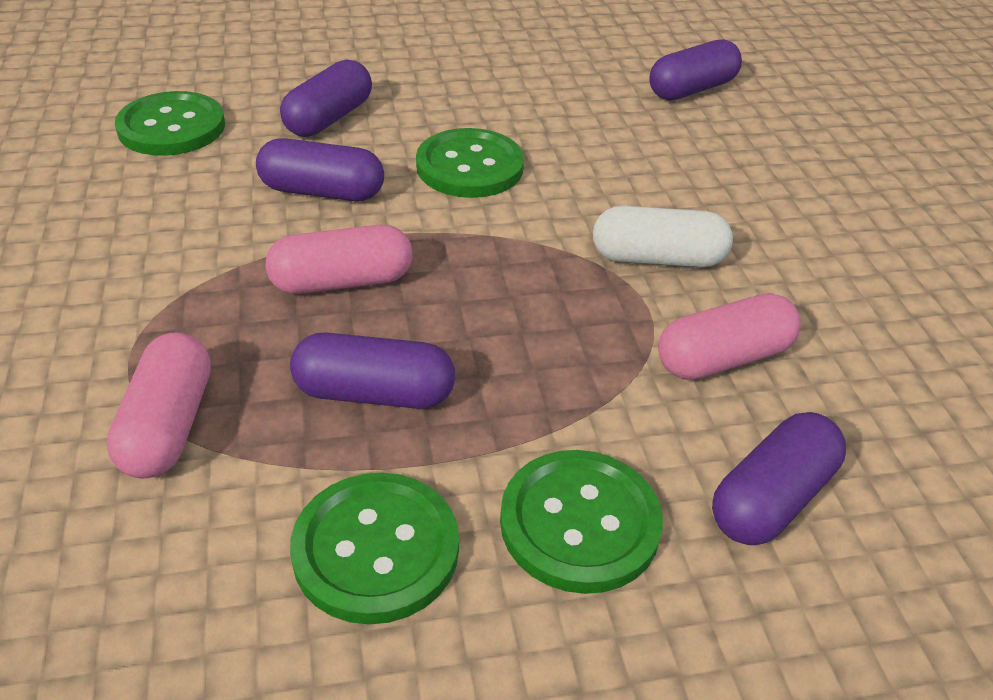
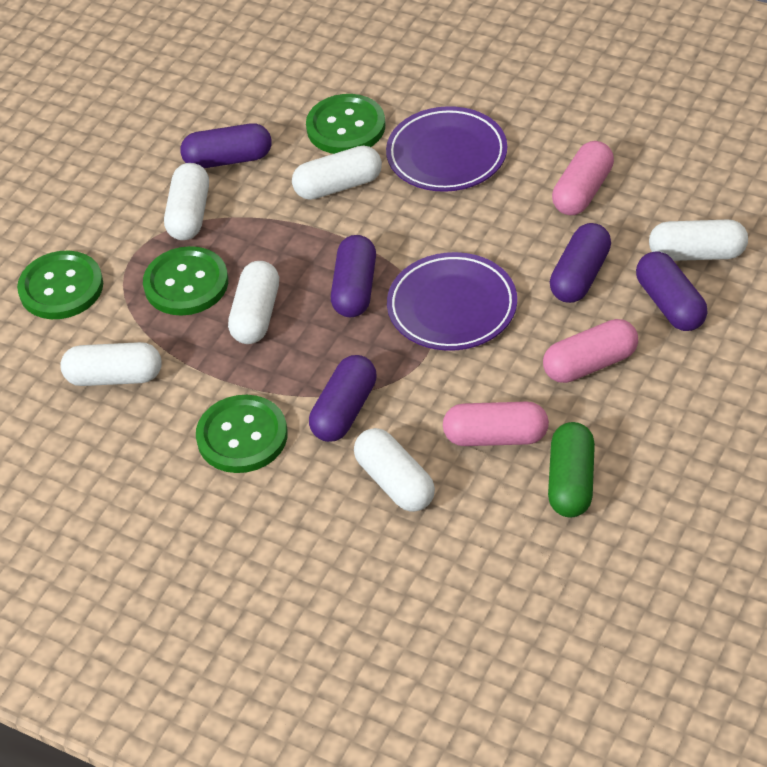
green capsule: none = 0 -> [548,422,595,518] = 1
purple plate: none = 0 -> [386,106,507,192] [387,252,517,351] = 2
white capsule: [593,206,733,267] = 1 -> [61,342,162,386] [164,163,209,240] [228,261,279,344] [292,146,382,200] [354,428,435,512] [649,220,748,261] = 6

